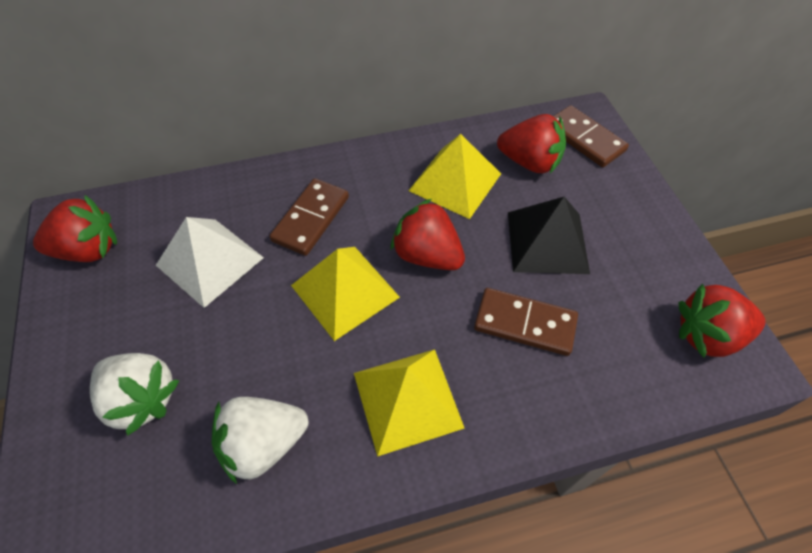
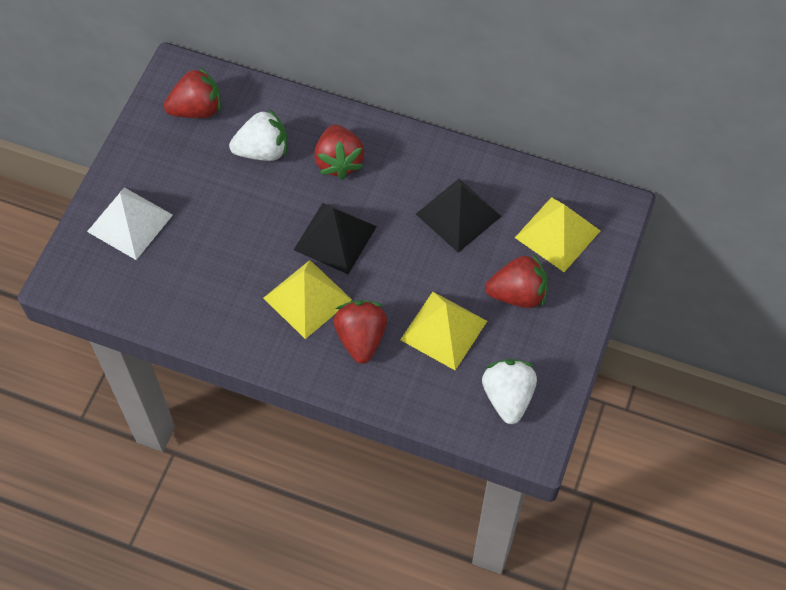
black pyramid: [508,197,590,274] = 1 -> [294,203,377,274] [416,179,501,253] = 2
brown domino: [269,178,349,256] [474,288,578,356] [553,105,629,167] = 3 -> none = 0

